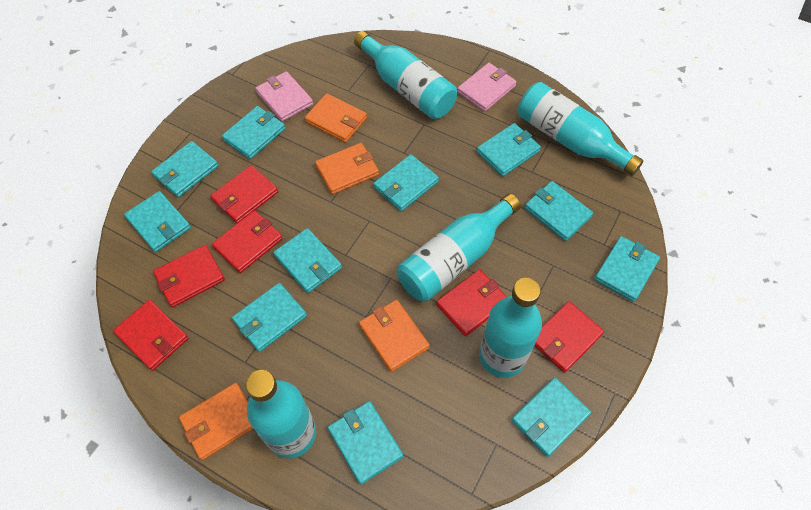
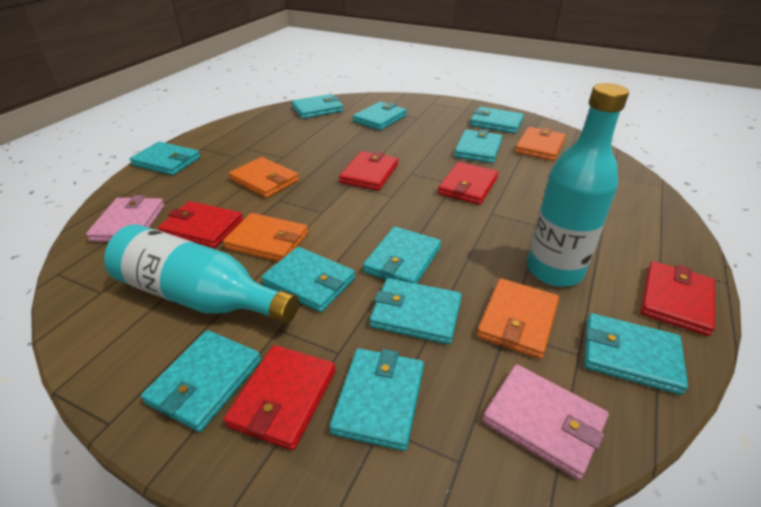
red wallet: [113,300,189,371] [153,245,225,307] [210,165,278,223] [212,211,283,273] [436,269,507,337] [535,301,604,373] = 6 -> [158,201,243,248] [224,345,336,450] [339,151,398,191] [438,162,498,205] [641,261,715,336] = 5
turquoise bottle: [246,370,316,459] [354,31,457,119] [397,194,521,302] [479,278,542,378] [518,82,644,176] = 5 -> [104,224,299,324] [527,83,629,287] = 2

